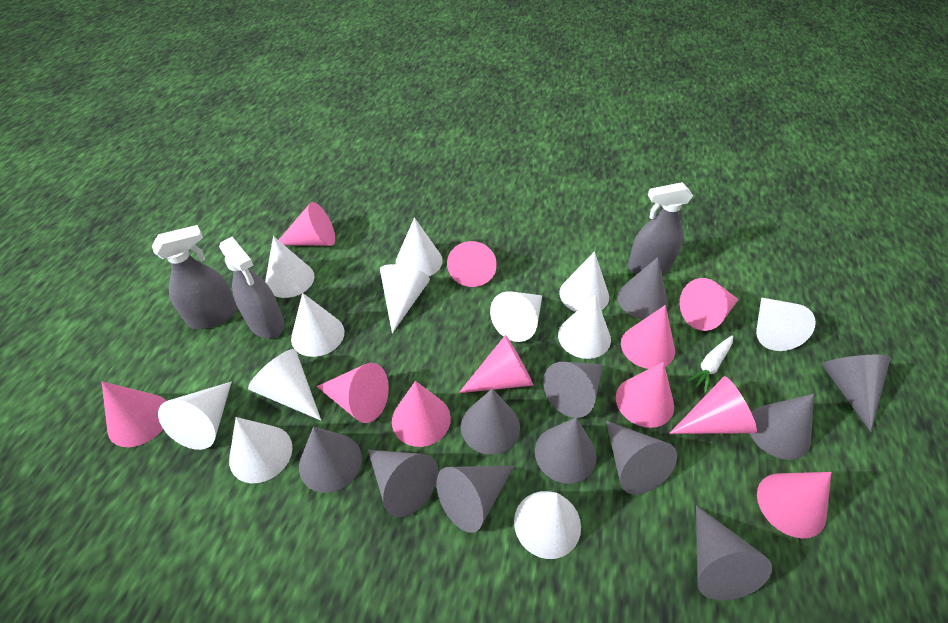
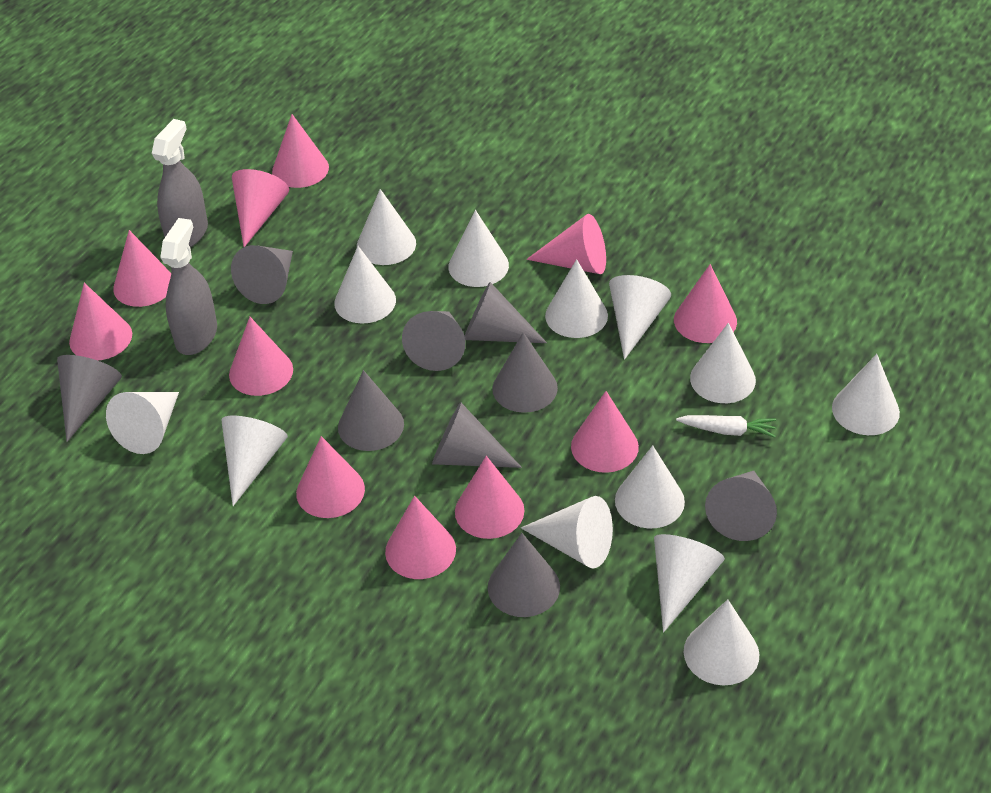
grey cone: [299,426,362,493] [368,450,438,517] [437,466,515,533] [461,389,520,454] [535,417,597,484] [543,362,603,418] [606,421,677,495] [617,257,668,319] [696,505,772,601] [750,394,814,460] [822,355,891,432] = 11 -> [57,355,122,442] [231,245,293,304] [338,370,404,451] [402,311,465,371] [432,402,522,468] [464,282,547,343] [488,533,560,617] [492,332,558,413] [705,471,777,541] = 9
grey spray bottle: [152,225,237,329] [219,237,285,339] [628,182,693,274] = 3 -> [152,119,208,247] [160,218,217,355] = 2
white cone: [158,382,232,450] [229,417,292,483] [248,349,321,420] [265,236,314,298] [291,293,344,357] [380,264,430,334] [396,217,443,276] [490,291,542,342] [514,491,581,559] [558,295,611,359] [559,251,609,312] [756,297,816,351] = 12 -> [106,392,179,454] [221,416,288,506] [335,246,396,324] [357,189,416,265] [448,210,509,287] [521,496,613,568] [545,259,608,338] [609,275,671,360] [615,445,685,529] [654,534,725,633] [684,599,759,685] [690,323,756,403] [832,354,900,435] = 13

